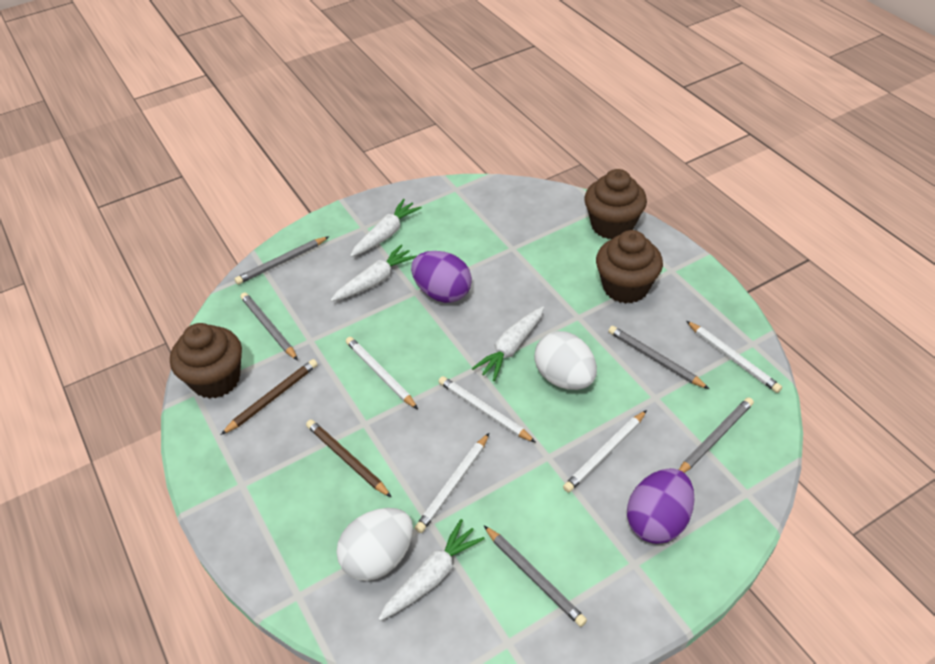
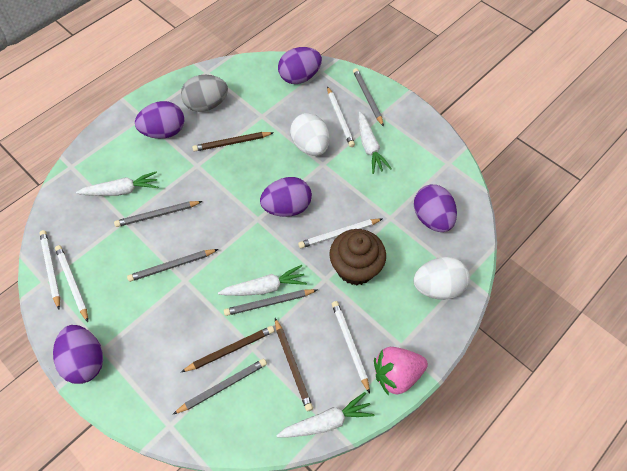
brown cupcake: [170,323,242,399] [584,169,647,239] [596,230,663,304] = 3 -> [329,229,386,285] = 1
brown pencil: [221,359,318,435] [306,420,392,498] = 2 -> [181,326,275,372] [192,132,274,152] [275,318,313,411] = 3
grey egg: none = 0 -> [181,75,228,112] = 1
pink strawberry: none = 0 -> [374,347,428,395] = 1
purple egg: [411,251,472,303] [627,468,695,544] = 2 -> [53,325,103,384] [135,101,185,139] [260,177,312,217] [278,47,322,84] [414,185,457,232] = 5

